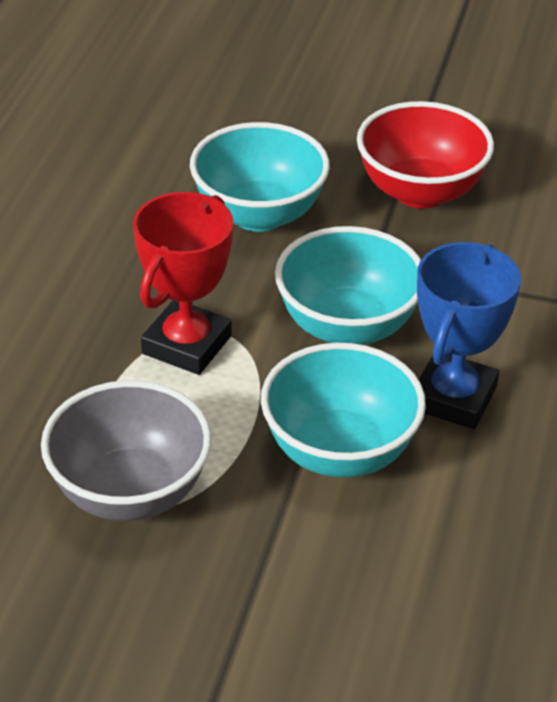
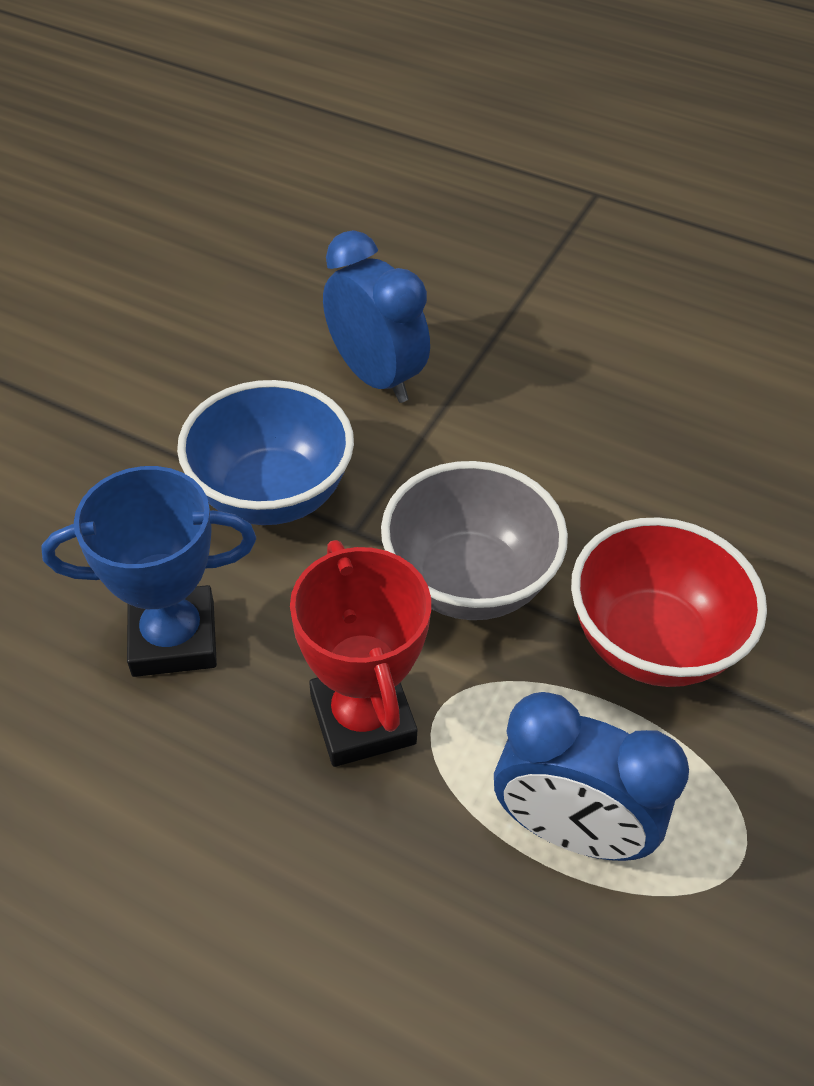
blue bowl: none = 0 -> [177,380,354,525] = 1
blue clock: none = 0 -> [323,230,430,403] [494,692,689,861] = 2
turquoise bowl: [190,122,330,232] [261,343,426,478] [275,226,421,345] = 3 -> none = 0

